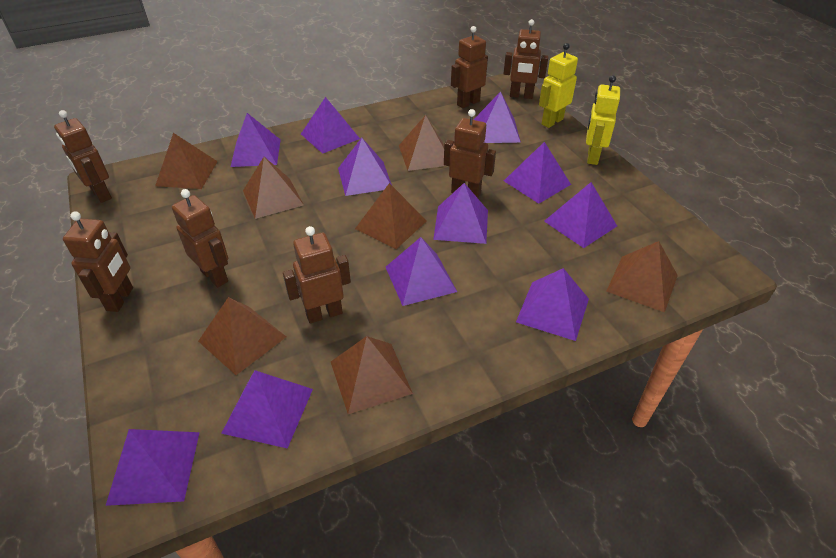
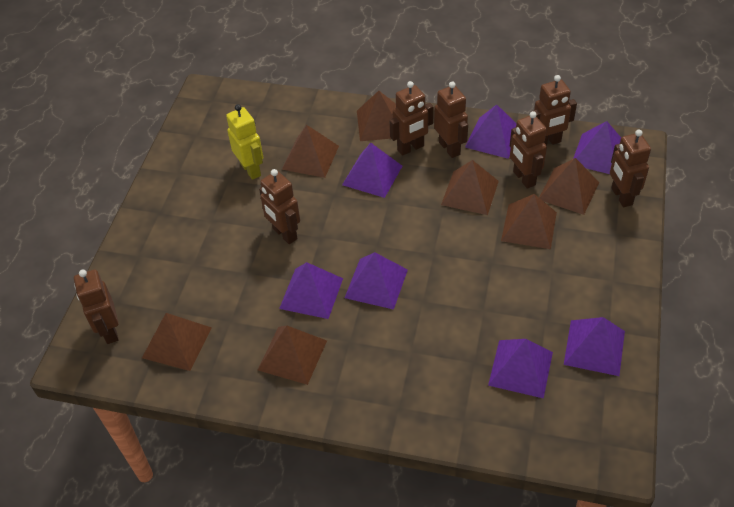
purple pyramid: [105,429,200,506] [221,370,313,449] [230,113,281,167] [301,97,360,154] [338,138,392,196] [386,237,457,306] [433,183,488,244] [473,92,521,143] [504,142,571,204] [516,268,589,341] [544,182,617,248] = 11 -> [279,262,343,319] [342,143,402,198] [345,252,408,310] [465,104,516,159] [488,339,553,398] [564,317,625,376] [573,121,621,174] = 7
yellow robot: [539,43,578,128] [586,75,620,165] = 2 -> [226,104,263,180] = 1

